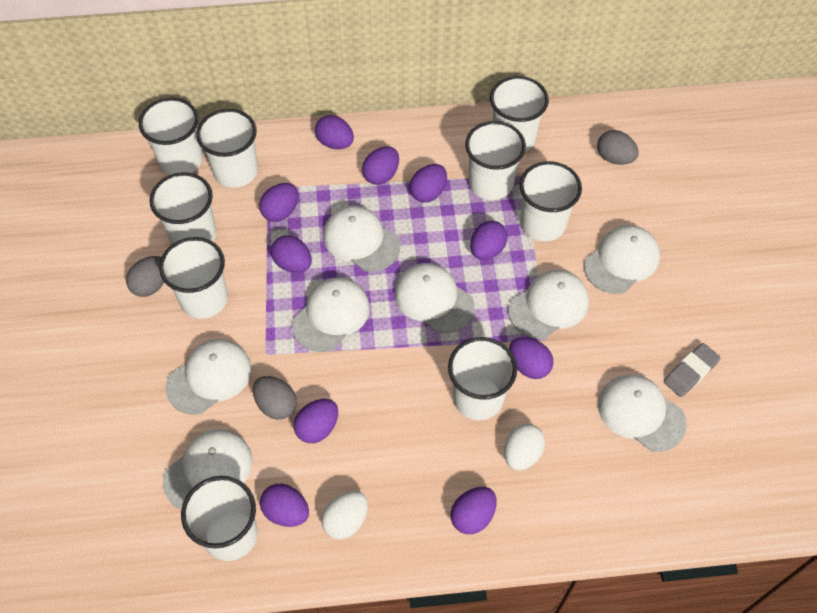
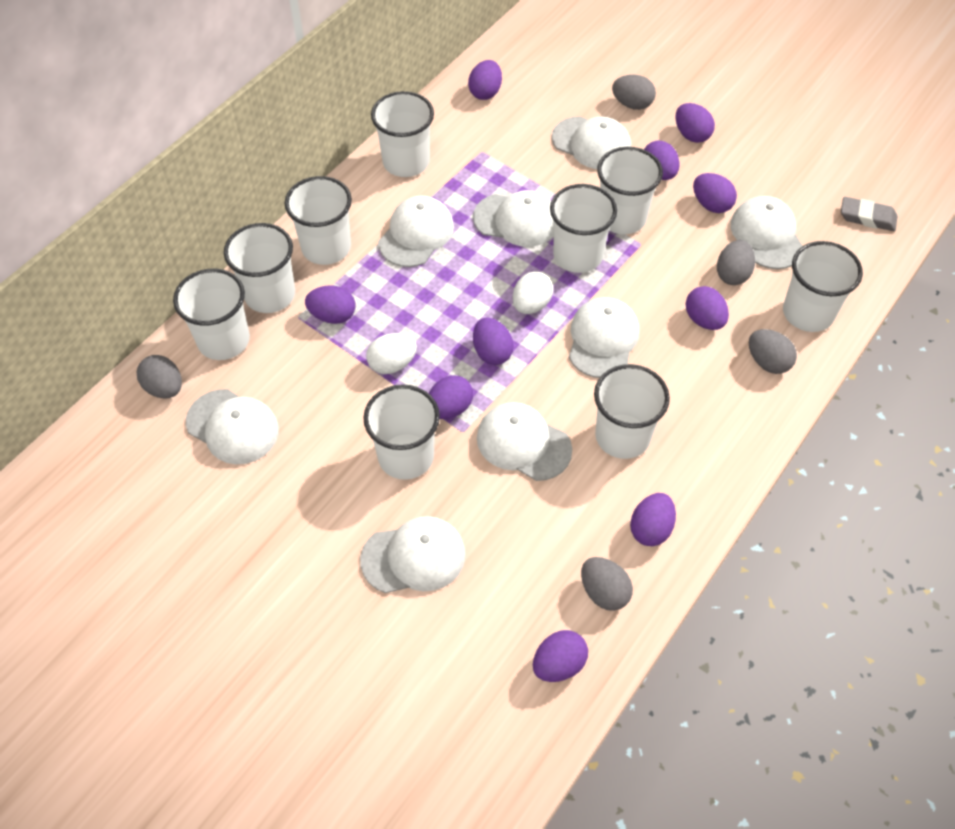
grey egg: [126,256,164,297] [253,376,297,420] [597,130,638,165] = 3 -> [137,355,182,398] [581,557,633,611] [612,75,656,110] [717,240,755,285] [749,329,797,374] = 5

